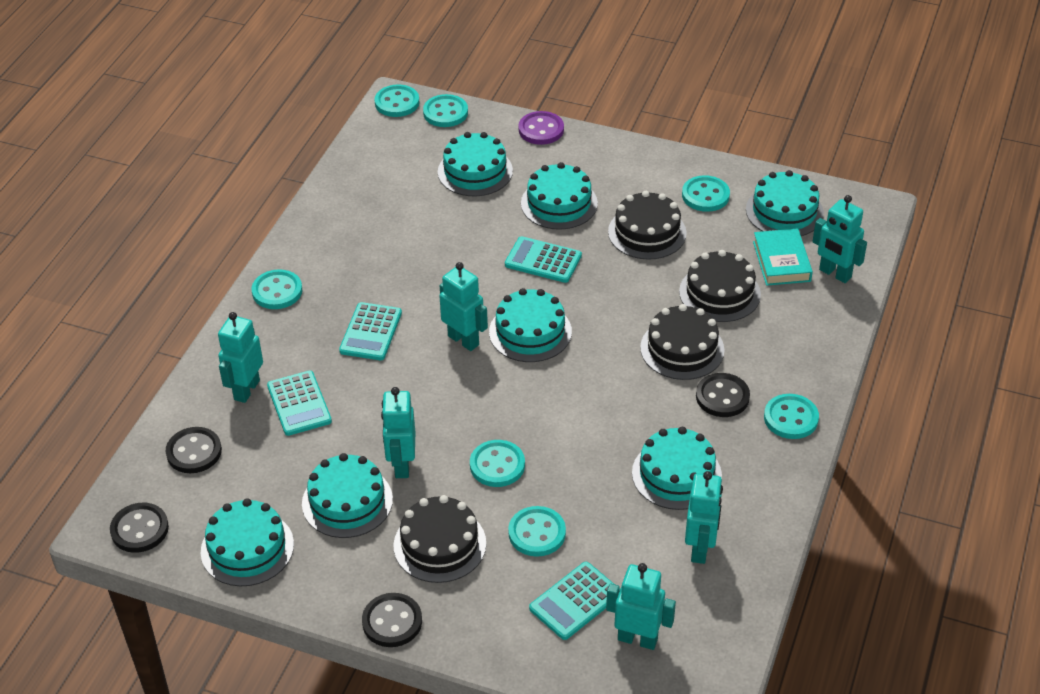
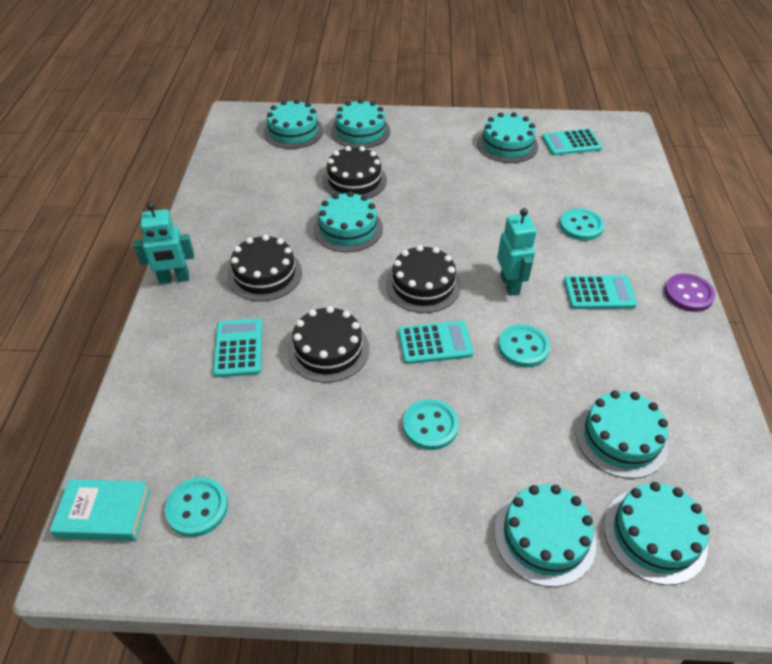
black button: [110,503,169,553] [166,427,222,473] [362,593,422,647] [696,373,750,417] = 4 -> none = 0
turquoise button: [252,269,302,309] [374,85,419,117] [423,94,468,127] [470,440,525,487] [508,506,566,557] [682,175,730,212] [764,394,819,439] = 7 -> [165,477,228,537] [403,399,459,450] [498,324,550,368] [560,208,604,241] = 4
turquoise robot: [218,312,263,403] [381,387,415,478] [440,262,488,351] [606,563,676,650] [685,471,723,564] [812,195,867,283] = 6 -> [133,202,194,285] [497,208,537,296] = 2

